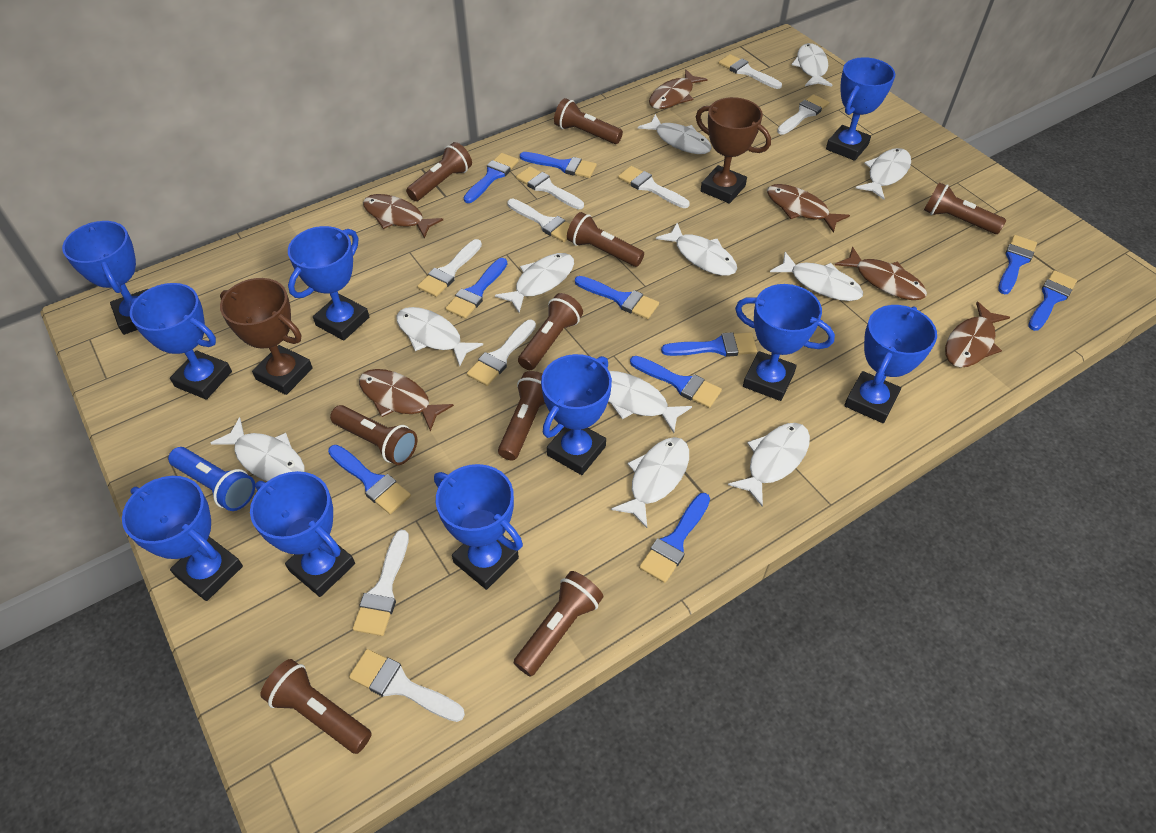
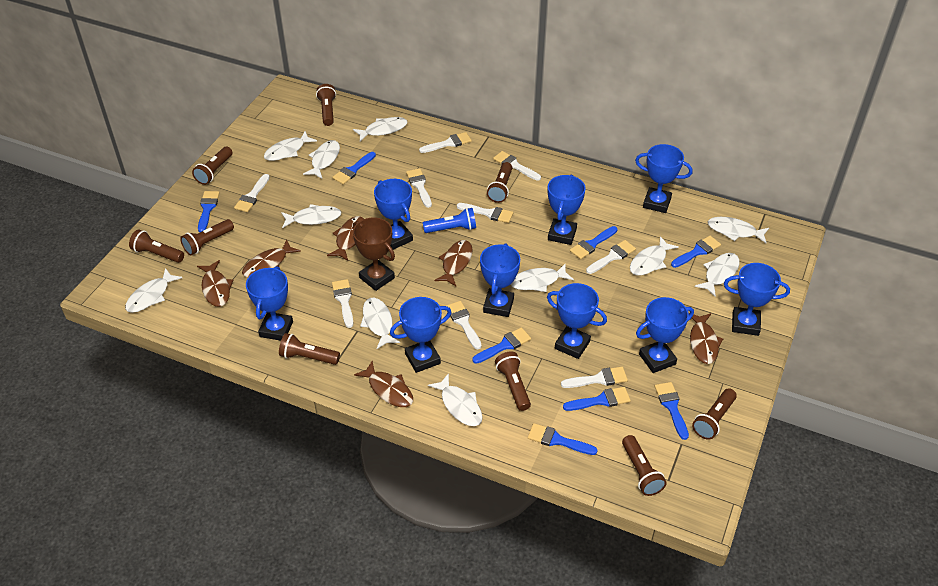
blue brush: [328,445,411,514] [445,258,507,319] [464,153,519,203] [520,152,597,178] [575,276,659,319] [630,356,722,408] [639,493,710,583] [661,332,757,357] [998,235,1037,295] [1028,270,1077,331] = 10 -> [198,191,219,232] [332,152,376,184] [472,327,531,364] [528,423,598,455] [563,387,631,411] [570,226,618,259] [655,382,689,440] [671,236,721,268] = 8
blue trophy: [62,221,148,335] [122,476,243,601] [130,283,232,400] [250,471,355,597] [288,226,369,341] [434,464,523,590] [541,354,612,475] [735,284,835,401] [826,57,895,161] [844,305,937,423] = 10 -> [246,266,293,341] [374,179,413,250] [390,297,452,373] [480,243,520,317] [547,283,607,359] [548,175,586,245] [635,144,693,213] [636,297,694,373] [724,263,790,336] = 9
brown trophy: [220,278,313,395] [696,97,771,204] = 2 -> [353,217,395,291] = 1

